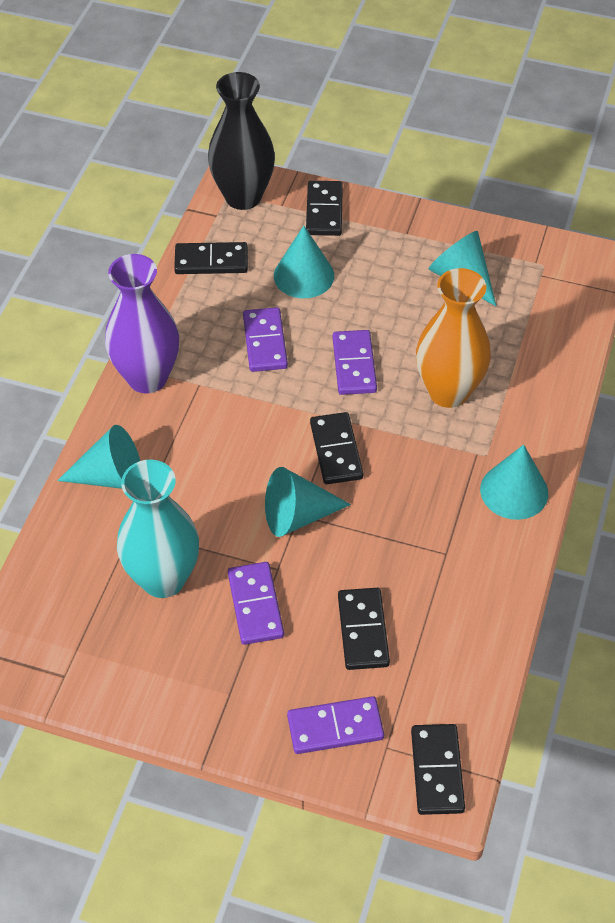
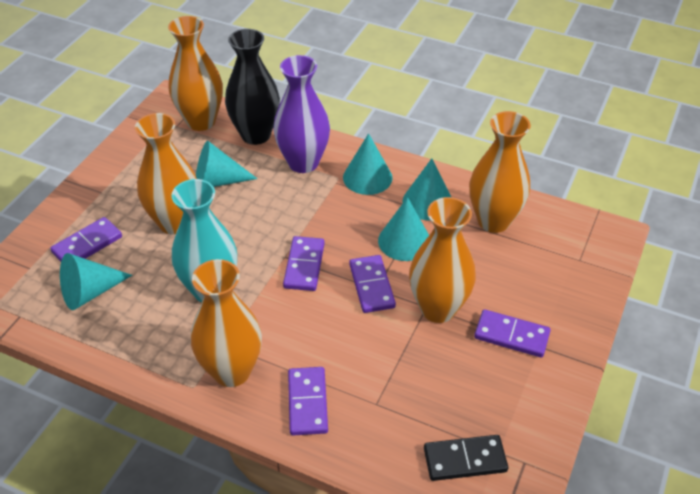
black domino: [174,242,248,274] [306,181,343,236] [310,412,363,484] [338,588,390,670] [411,724,465,815] = 5 -> [424,435,508,481] = 1
orange vase: [416,268,491,408] = 1 -> [135,113,197,235] [168,16,223,131] [191,259,262,387] [409,197,476,323] [469,111,531,233] = 5
purple domino: [228,562,284,645] [243,307,288,372] [287,696,384,754] [332,330,377,395] = 4 -> [50,217,122,261] [283,236,325,291] [288,367,328,435] [349,255,396,313] [474,309,551,358] = 5

